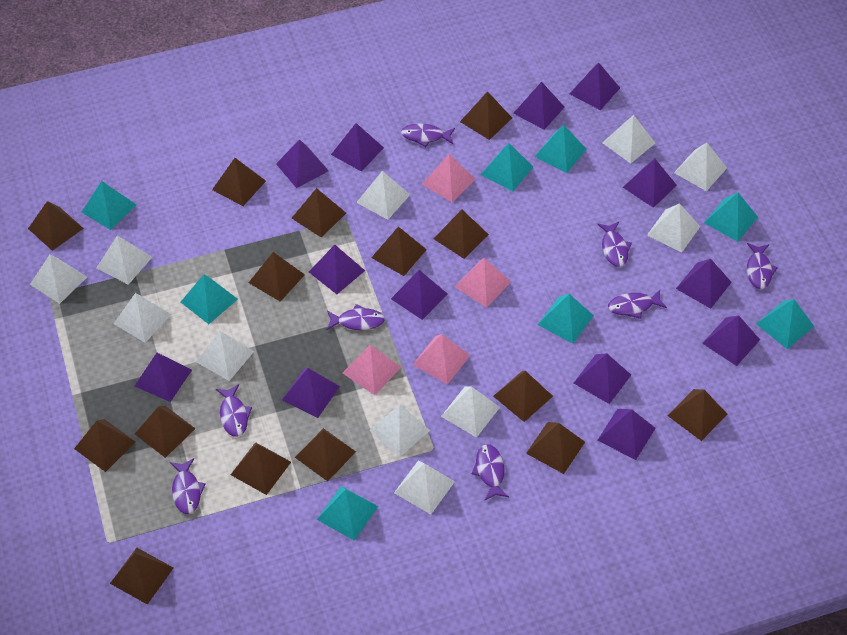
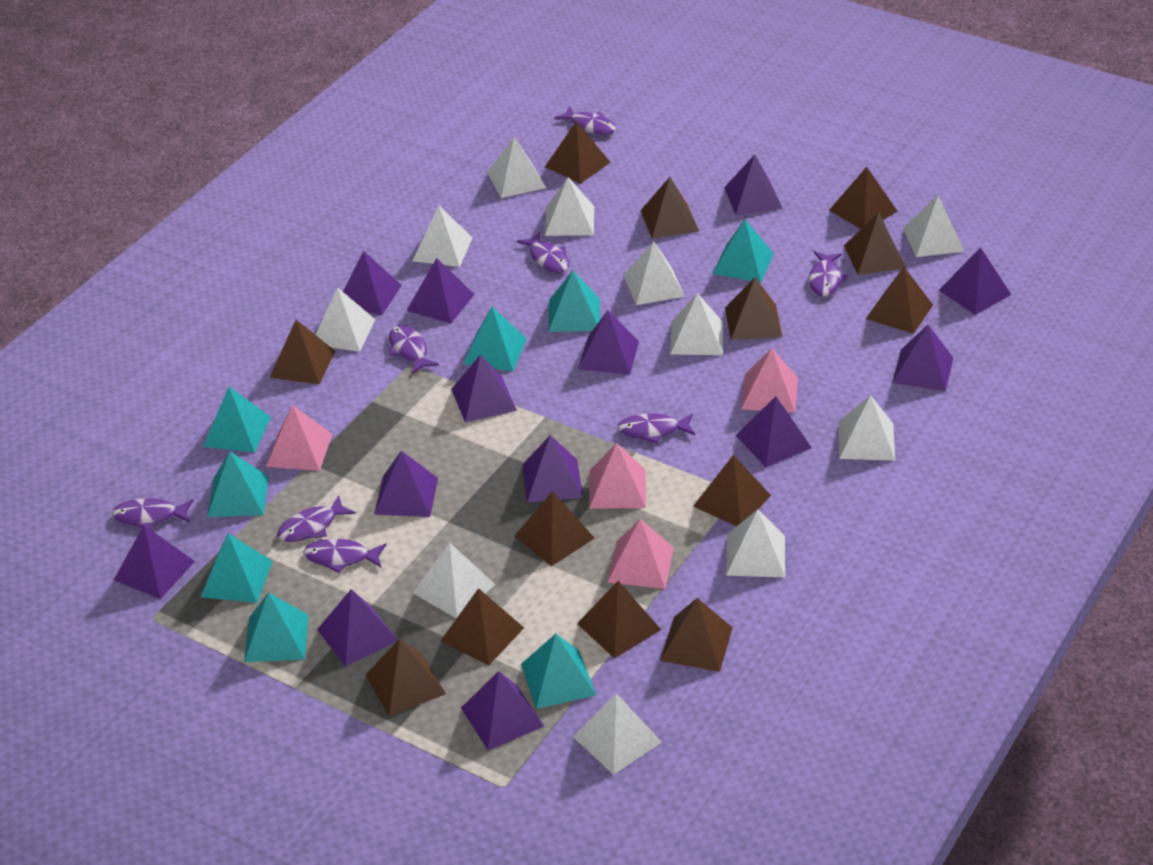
brown pyramid: [28,201,84,251] [74,419,135,472] [110,548,174,605] [135,405,195,458] [212,158,266,206] [231,442,291,495] [249,252,305,302] [292,188,346,237] [295,428,356,481] [371,227,427,276] [433,210,489,259] [460,91,512,140] [493,371,553,422] [526,422,585,474] [667,389,727,441] = 15 -> [269,320,335,384] [366,639,446,716] [441,588,524,666] [514,491,595,566] [545,121,611,184] [577,581,661,659] [640,177,699,239] [660,598,733,672] [693,455,771,526] [725,277,783,340] [829,167,898,229] [844,212,906,275] [866,267,933,334] = 13

